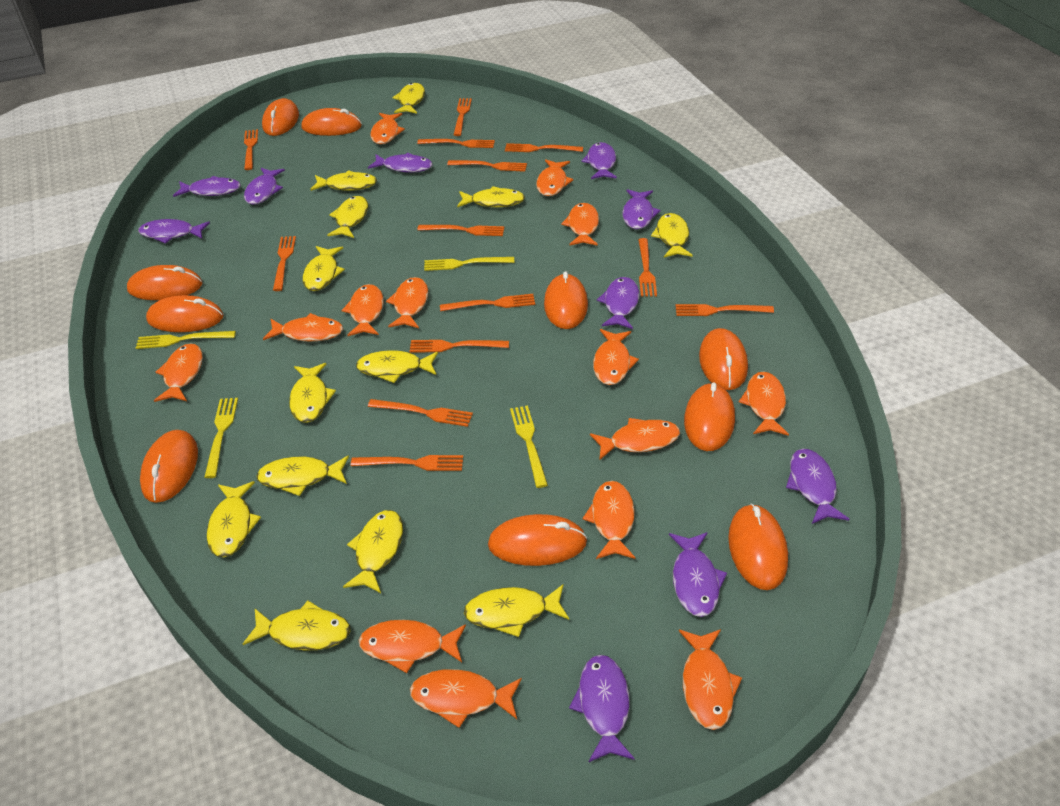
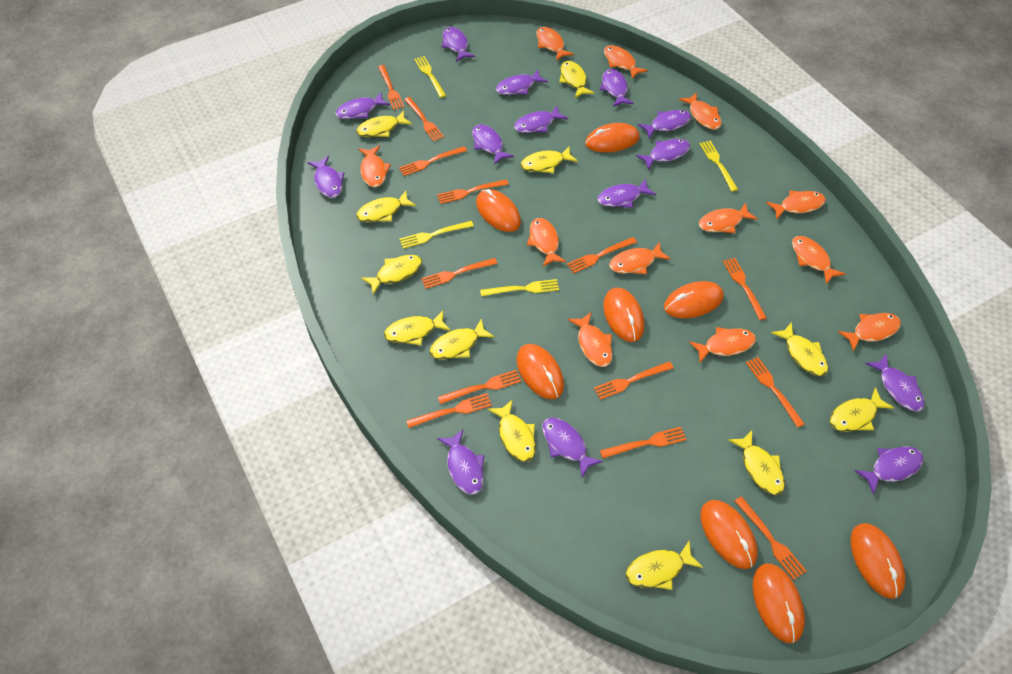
orange fish: [154,343,203,402] [263,313,343,342] [342,284,384,336] [359,620,466,673] [370,113,405,144] [386,277,428,328] [410,669,522,728] [536,159,573,196] [561,203,599,246] [583,481,635,559] [590,418,680,460] [593,329,639,385] [679,629,742,730] [739,371,789,436] = 14 -> [358,145,391,187] [527,218,566,267] [536,27,574,61] [568,312,613,367] [604,45,648,79] [609,242,671,274] [679,92,722,130] [689,327,756,363] [699,203,758,233] [766,190,826,219] [792,236,845,284] [838,313,901,352] = 12
orange mouse: [127,265,202,300] [140,430,198,503] [146,295,224,332] [262,98,299,136] [302,108,362,136] [488,514,587,566] [544,271,588,329] [684,383,735,451] [699,328,748,390] [728,504,788,590] = 10 -> [476,189,521,232] [516,344,564,399] [585,123,640,152] [603,288,644,342] [664,281,724,318] [700,500,758,569] [753,563,805,643] [851,523,905,599] = 8
purple fish: [138,219,210,244] [173,176,241,197] [244,168,285,205] [368,153,432,173] [569,655,635,763] [581,142,617,179] [597,277,639,329] [622,189,660,229] [669,532,727,617] [786,449,849,524] = 10 -> [307,156,344,198] [335,92,390,119] [437,429,484,495] [441,27,475,62] [472,124,514,165] [496,70,548,95] [514,106,568,133] [542,418,603,477] [597,179,656,208] [600,69,634,107] [636,139,690,170] [638,110,691,138] [855,447,923,494] [865,353,925,411] = 14
yellow fish: [207,481,261,557] [243,601,350,650] [256,456,349,496] [289,363,336,423] [302,246,345,291] [310,170,377,191] [327,196,368,238] [343,510,403,593] [356,350,438,383] [392,83,425,114] [457,186,525,207] [464,585,569,637] [651,213,693,258] = 13 -> [356,110,412,137] [356,191,416,222] [361,255,422,295] [384,310,451,345] [429,318,495,359] [488,399,536,462] [521,146,578,173] [559,61,594,98] [625,541,703,590] [728,430,785,495] [771,322,828,376] [830,387,894,432] = 12

